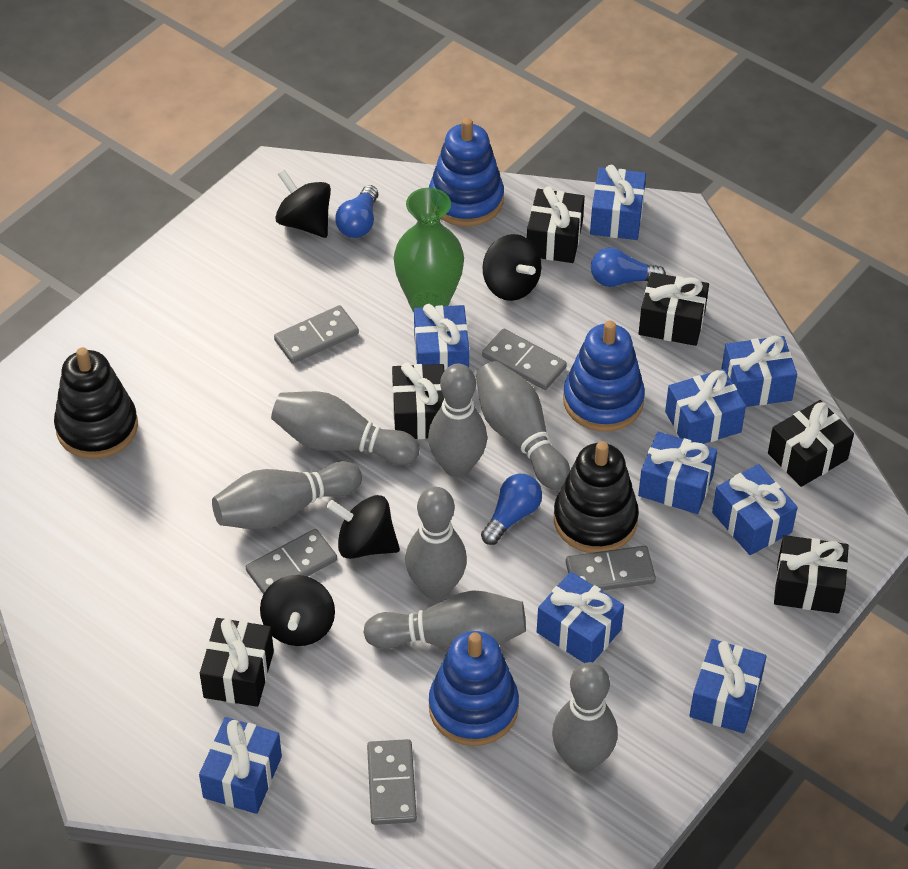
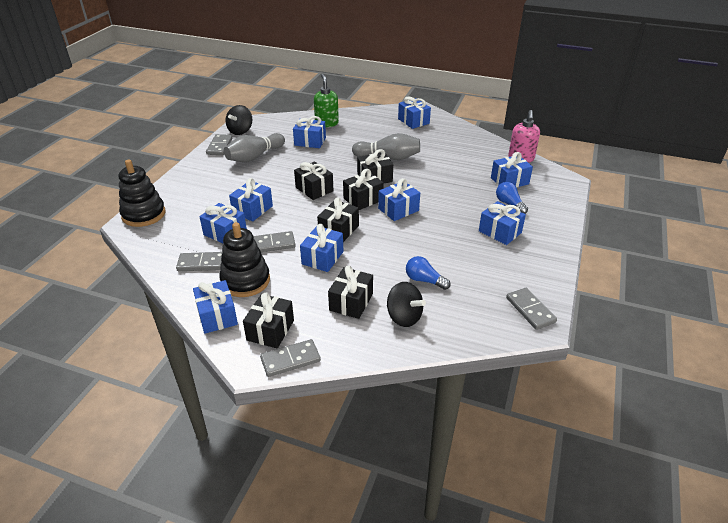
black spinning top: [260,575,335,646] [275,169,331,238] [327,495,400,559] [482,234,541,301] = 4 -> [225,105,252,135] [387,282,426,327] = 2
blue light bulb: [335,185,378,238] [481,474,542,545] [591,248,666,287] = 3 -> [406,256,451,290] [496,182,528,214] = 2
blue stacking toy: [429,118,504,226] [429,631,519,746] [563,320,645,432] = 3 -> none = 0
green soap dispenser: none = 0 -> [314,74,339,128] = 1
green vase: [394,188,464,312] = 1 -> none = 0
grey bowling pin: [212,461,362,530] [271,391,419,465] [363,590,526,649] [405,487,467,599] [428,364,487,477] [476,361,570,490] [552,662,618,773] = 7 -> [224,133,285,162] [352,133,420,160] = 2
pink soap dispenser: none = 0 -> [508,110,540,163] = 1

